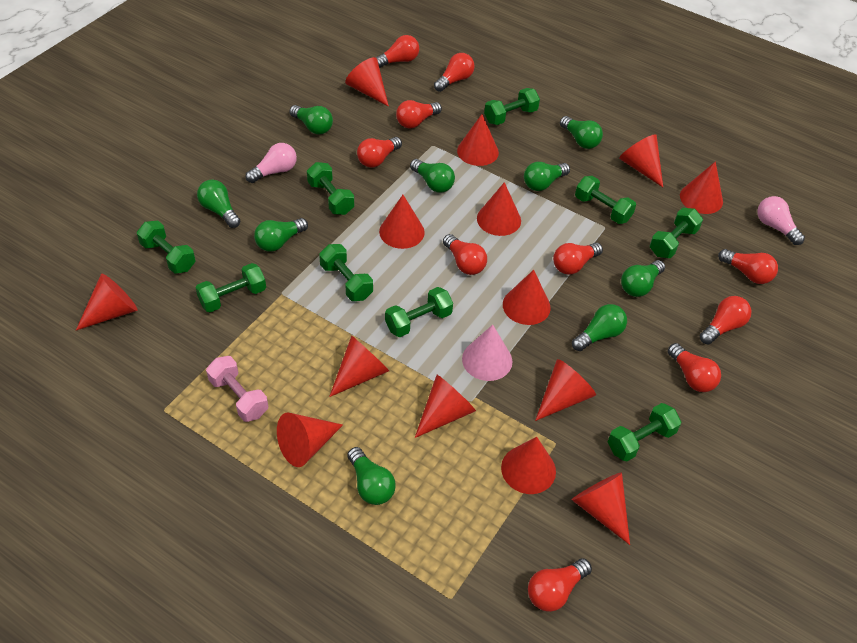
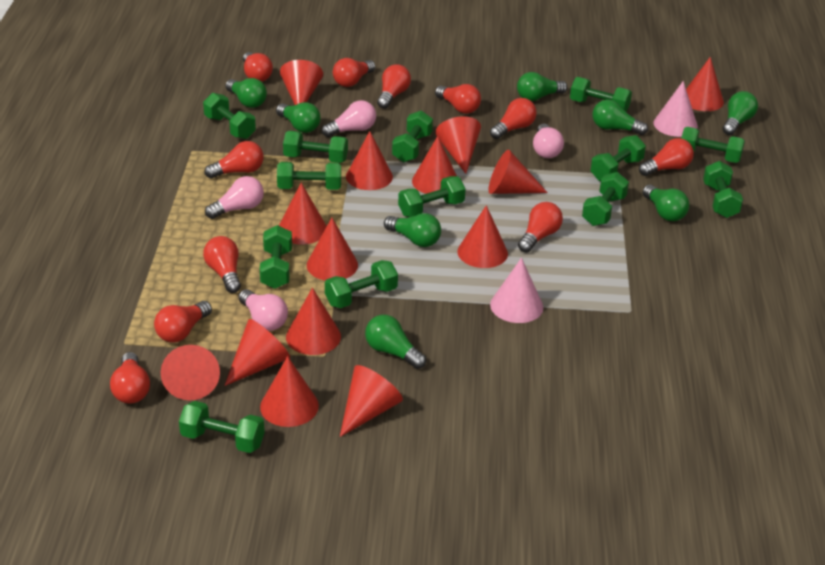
green dumbbell: [137,220,196,274] [196,263,266,312] [307,162,354,215] [319,244,373,301] [385,287,453,337] [484,88,540,125] [575,176,636,224] [608,403,681,462] [650,208,703,258] = 9 -> [179,401,265,453] [203,93,256,139] [260,225,292,289] [277,162,341,190] [283,131,348,163] [325,260,398,308] [392,110,433,162] [398,176,466,217] [570,77,632,112] [582,172,629,226] [591,135,646,181] [681,127,745,163] [703,161,743,218] = 13
green light bulb: [197,180,240,228] [254,218,308,252] [289,105,333,134] [347,447,396,505] [410,159,455,193] [524,162,570,191] [560,116,603,149] [572,304,627,351] [621,260,665,297] = 9 -> [226,78,267,108] [276,102,321,133] [365,315,426,369] [384,213,441,247] [517,72,568,101] [593,100,648,135] [643,185,689,221] [723,91,758,135] = 8
pink cone: [462,325,512,381] = 1 -> [490,258,543,323] [653,81,698,137] = 2
pink dumbbell: [206,356,268,422] = 1 -> none = 0
pink light bulb: [246,143,297,183] [757,196,805,245] = 2 -> [205,176,264,219] [238,289,288,331] [322,100,376,137] [533,124,564,158] = 4
red light bulb: [357,137,402,168] [375,35,419,68] [396,100,442,129] [434,53,475,92] [443,234,487,275] [528,558,592,612] [553,242,603,275] [668,343,721,392] [700,296,752,344] [718,249,778,284] = 10 -> [110,352,150,403] [154,301,212,342] [203,236,241,293] [205,141,263,179] [243,52,273,82] [333,58,375,87] [377,64,411,109] [435,84,481,114] [490,98,537,139] [518,202,563,253] [639,138,694,176] = 11

